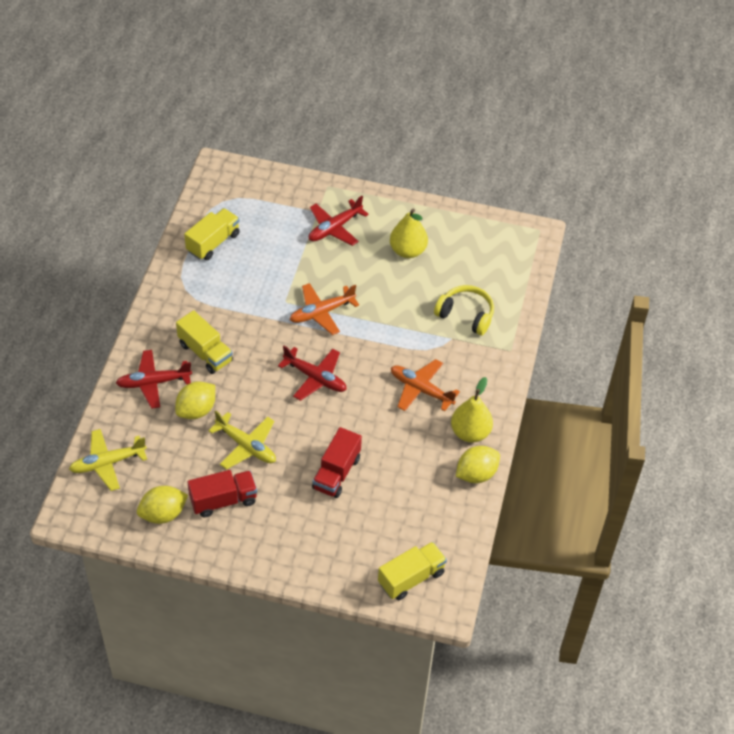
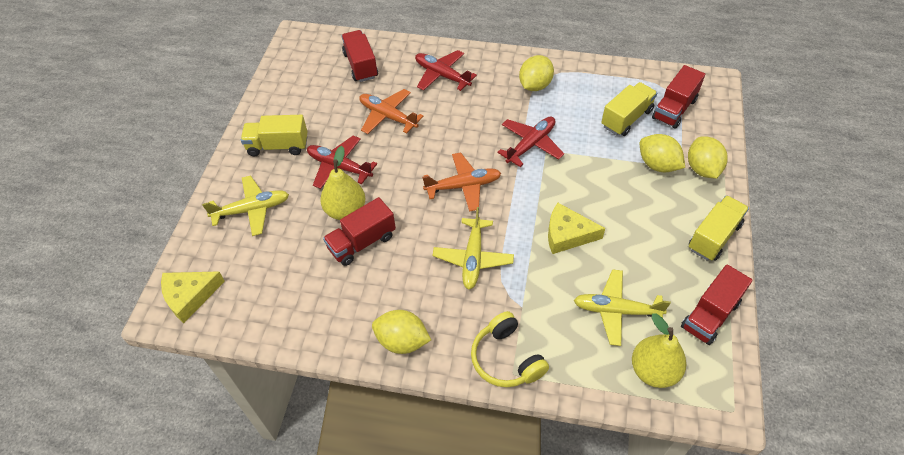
red truck: [187,470,257,517] [312,427,362,498] = 2 -> [323,197,396,266] [341,30,378,82] [652,65,705,128] [681,264,752,345] = 4
yellow cheese: none = 0 -> [161,271,225,323] [548,203,605,254] = 2
yellow lemon: [137,486,188,524] [175,382,215,419] [456,446,500,483] = 3 -> [372,310,431,354] [519,55,554,91] [640,134,685,172] [688,137,727,179] = 4
yellow plane: [69,429,147,491] [208,411,276,470] = 2 -> [202,175,289,236] [432,207,514,289] [574,269,671,346] = 3

